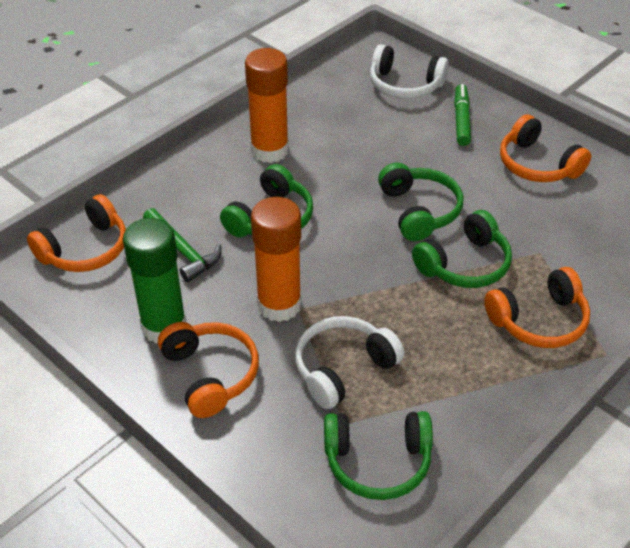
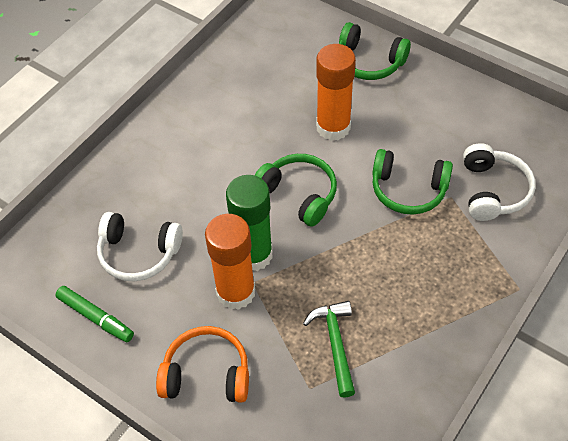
green headphones: [220,164,313,237] [324,411,433,500] [378,163,464,241] [412,210,512,288] = 4 -> [255,154,337,227] [339,22,411,80] [372,149,453,215] = 3
orange headphones: [27,194,126,272] [158,322,259,418] [484,267,590,348] [500,114,591,182] = 4 -> [156,326,249,403] = 1

